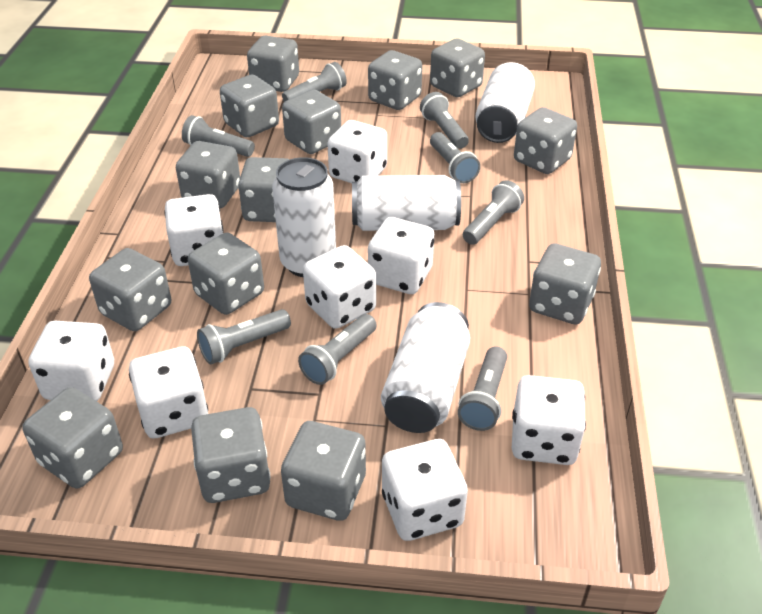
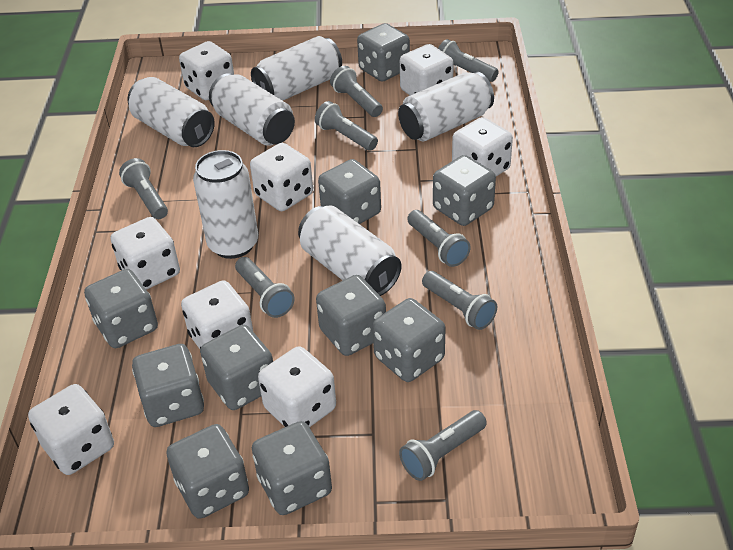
grey dice: [22,387,123,488] [89,248,171,331] [176,141,240,208] [188,233,264,315] [191,407,271,503] [220,74,279,137] [238,157,290,222] [247,36,299,92] [281,421,366,521] [282,89,341,154] [368,50,422,110] [430,38,485,97] [514,107,577,174] [529,243,601,324] = 14 -> [84,269,158,348] [132,344,204,427] [166,424,249,519] [200,325,273,410] [252,421,332,515] [316,275,386,356] [318,159,381,224] [357,23,410,82] [372,298,445,382] [433,155,496,226] = 10
white can: [272,157,336,277] [352,175,461,231] [381,302,470,433] [476,62,535,143] = 4 -> [128,77,215,147] [193,150,258,259] [209,73,295,146] [251,36,342,101] [298,205,402,296] [398,72,494,141] = 6

